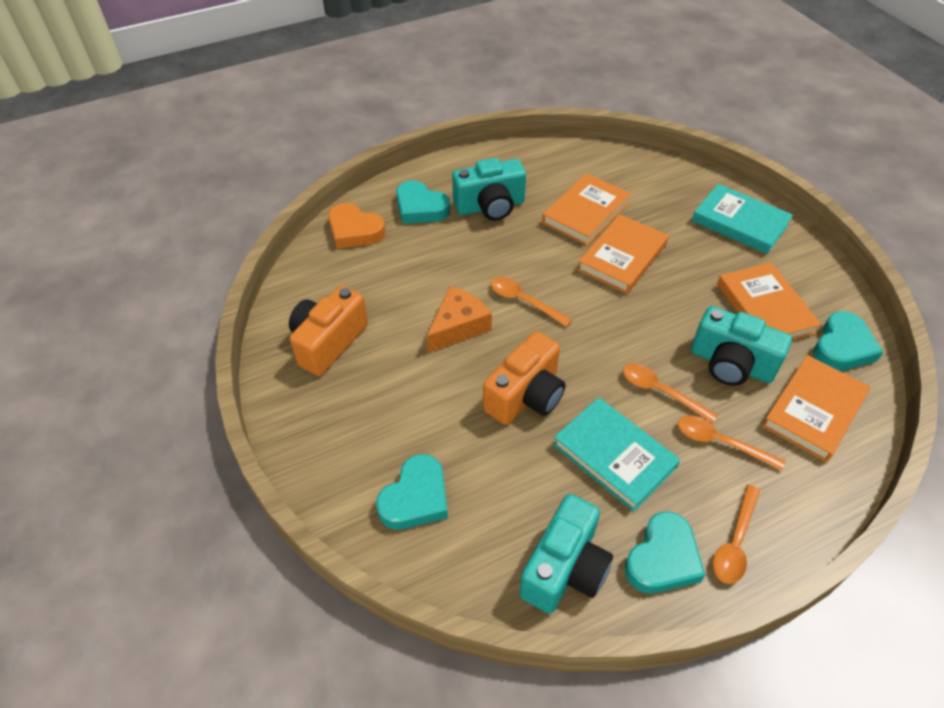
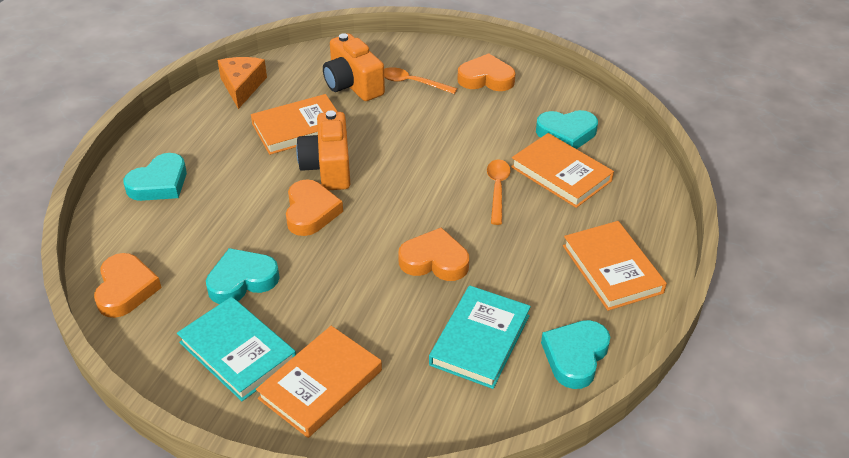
orange heart: [328,203,385,249] = 1 -> [94,253,162,318] [286,179,343,236] [398,227,469,281] [457,53,516,91] = 4
orange spoon: [491,277,572,327] [623,363,718,423] [678,415,785,470] [713,485,760,584] = 4 -> [384,67,457,94] [487,159,511,225] = 2
turquoise camera: [452,158,526,221] [519,494,613,614] [691,306,792,386] = 3 -> none = 0

